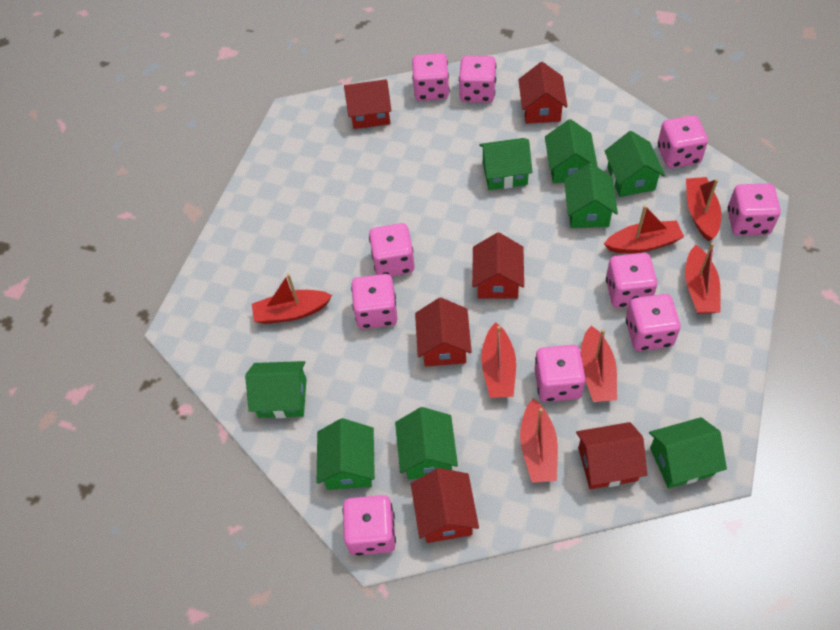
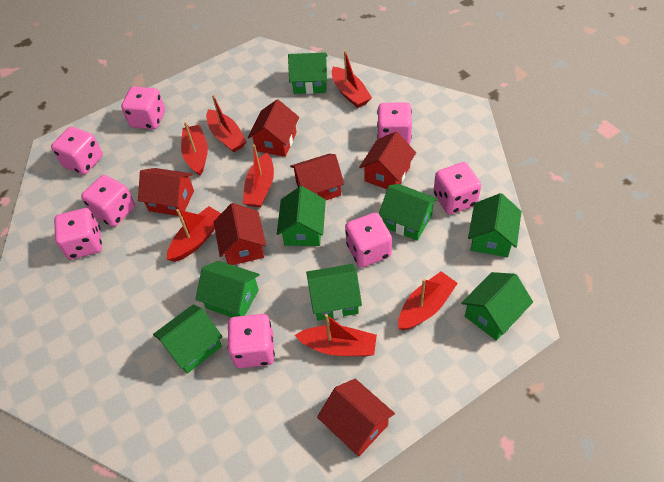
pink dice: [343,495,396,556] [351,274,398,329] [369,223,415,276] [412,53,449,101] [459,56,496,103] [535,345,586,402] [606,253,657,308] [626,294,681,351] [658,115,708,168] [728,184,781,236] = 10 -> [51,127,103,175] [54,208,102,259] [81,175,135,227] [121,87,165,129] [228,314,275,368] [345,212,392,267] [377,102,412,144] [434,162,481,215] = 8

